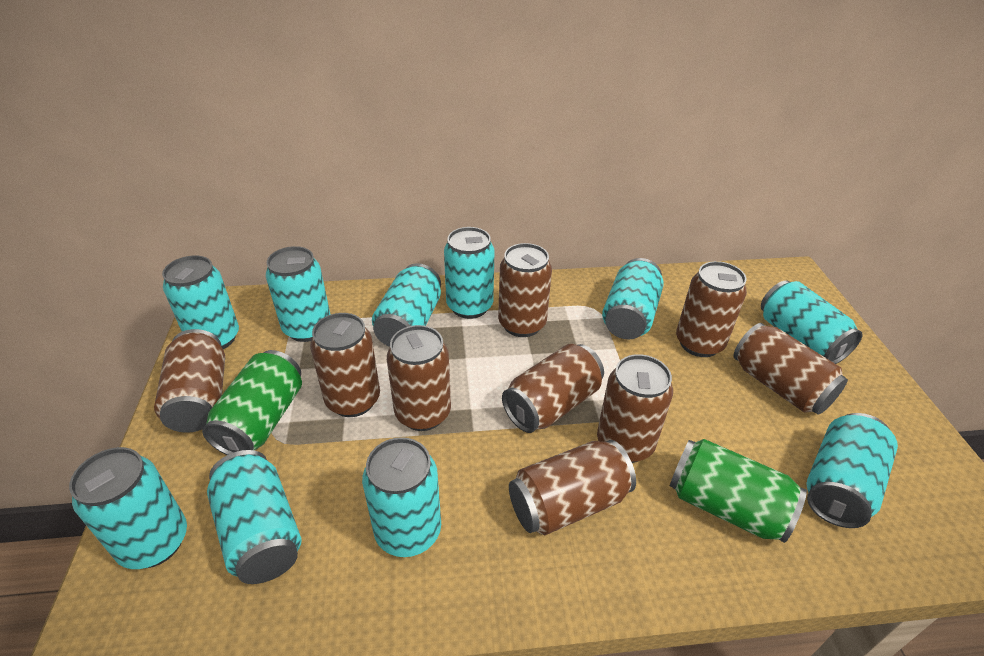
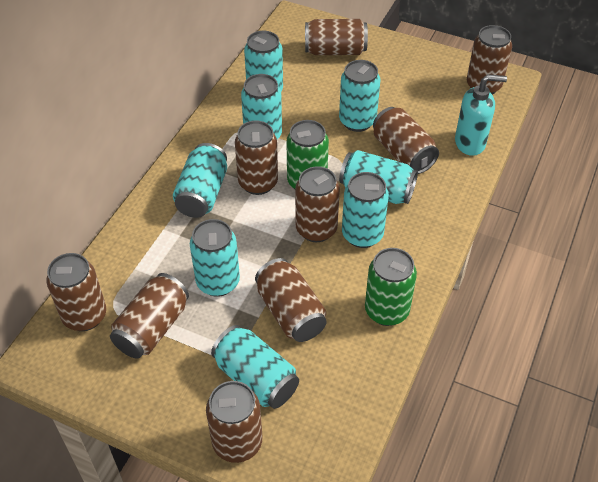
turquoise can: [69,447,187,569] [162,256,239,349] [207,450,301,584] [266,246,331,342] [362,437,441,557] [372,263,441,347] [444,227,494,319] [602,258,664,339] [761,280,863,364] [806,413,898,528] = 10 -> [173,143,227,218] [190,219,240,297] [211,325,299,409] [241,74,282,139] [244,31,283,91] [339,60,380,132] [339,150,418,204] [342,172,389,248] = 8
turquoise soap dispenser: none = 0 -> [455,74,507,156] = 1

